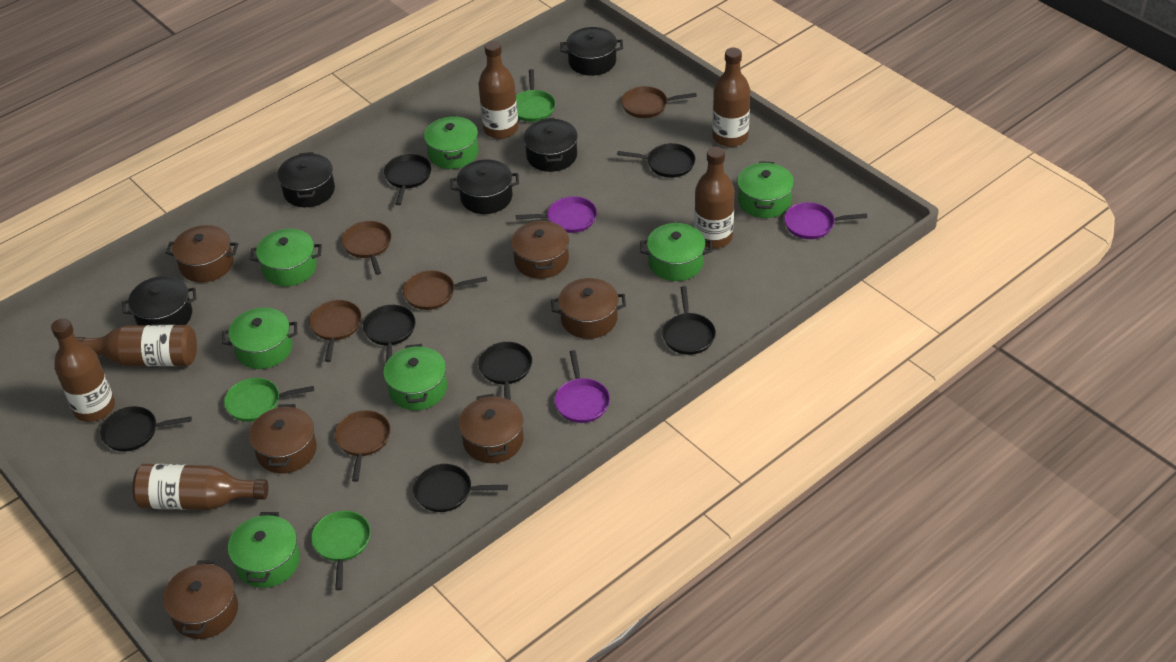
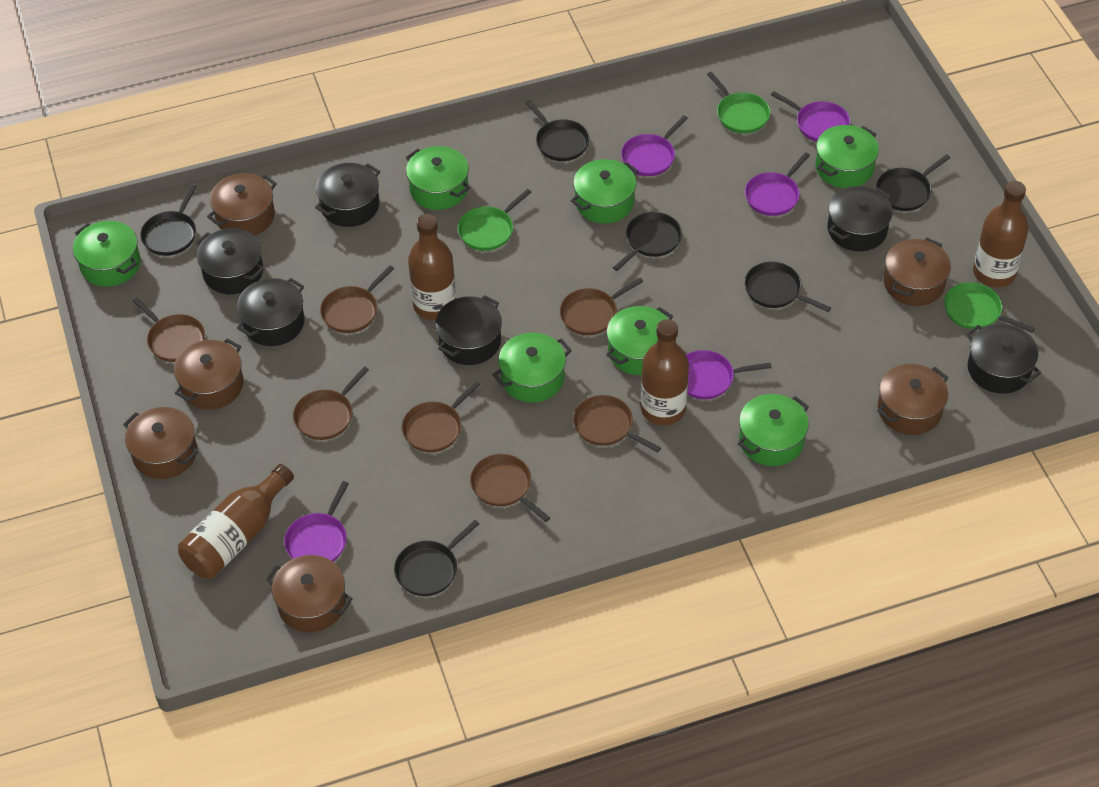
black pan: [100,406,192,452] [363,305,415,362] [384,154,432,205] [413,464,508,512] [478,342,532,401] [617,143,695,178] [662,286,716,355] = 7 -> [140,184,197,256] [394,520,479,596] [525,100,589,161] [613,212,682,271] [744,262,831,312] [877,154,950,211] = 6
black pot: [122,276,197,325] [277,152,335,207] [451,159,519,214] [523,118,578,172] [561,27,623,76] = 5 -> [196,228,264,294] [237,278,305,346] [315,163,380,227] [435,295,502,365] [828,186,893,251] [966,324,1041,394] = 6
brown bottle: [51,318,115,422] [76,325,197,366] [132,464,268,510] [478,41,518,139] [694,147,735,249] [712,48,750,147] = 6 -> [178,464,294,579] [408,214,456,320] [641,319,689,425] [973,181,1029,287] = 4
brown pan: [309,300,362,362] [335,410,391,482] [342,221,391,275] [403,271,487,310] [621,86,697,118] = 5 -> [132,297,205,362] [293,366,369,440] [320,265,394,333] [402,381,481,452] [470,454,550,522] [560,278,643,335] [573,395,661,453] = 7
purple pan: [516,196,597,233] [555,350,610,423] [784,202,867,239] = 3 -> [284,481,349,561] [621,115,688,176] [686,350,771,399] [745,152,810,216] [771,91,850,142] = 5

